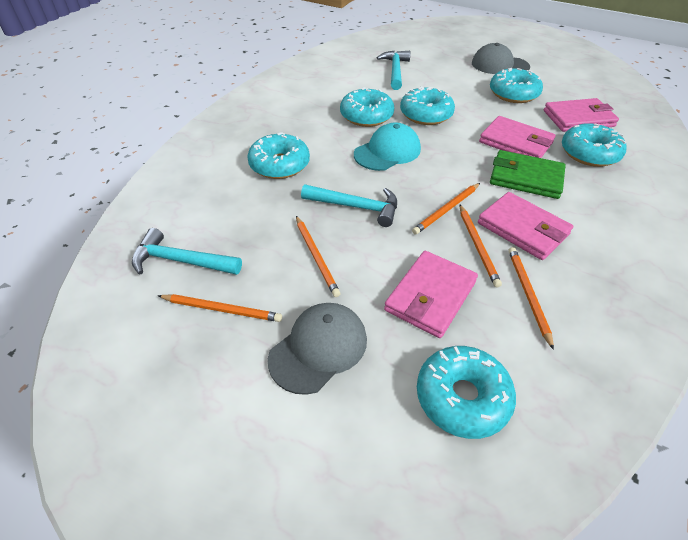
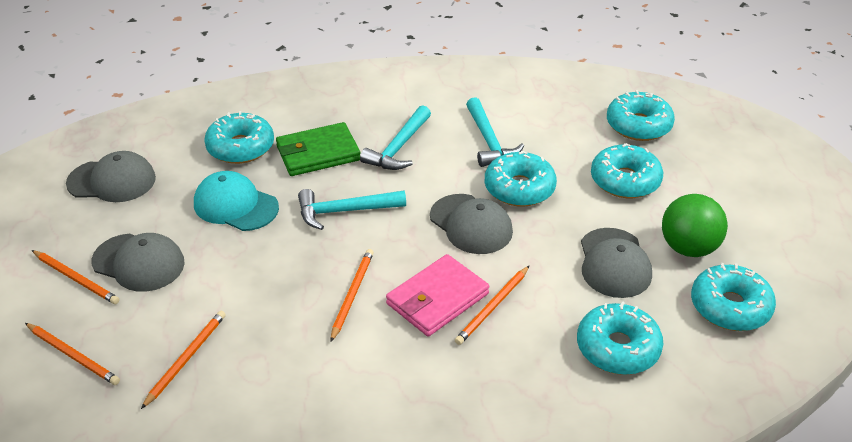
green ball: none = 0 -> [662,194,728,257] = 1
grey cap: [268,303,367,395] [472,43,530,74] = 2 -> [66,151,156,202] [91,233,185,292] [430,194,513,254] [581,228,652,298] = 4
pink wallet: [384,251,478,338] [478,192,573,260] [479,116,556,158] [544,98,619,132] = 4 -> [386,254,489,336] = 1

